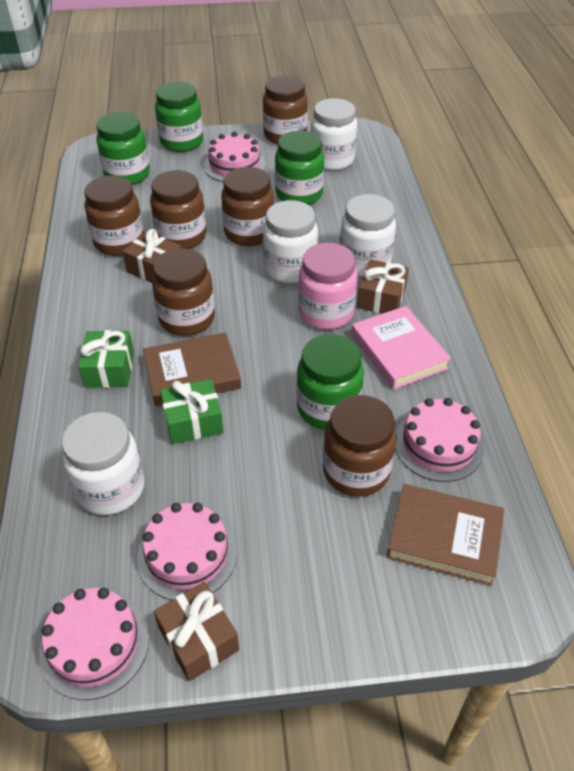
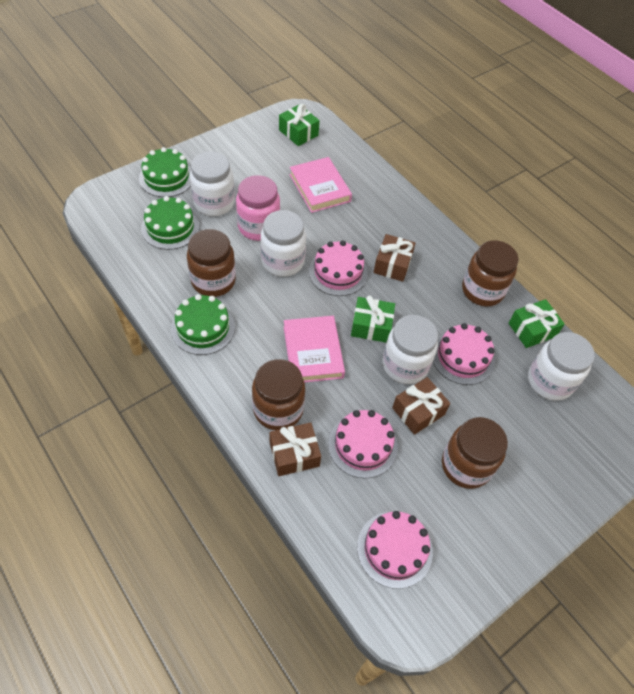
brown book: [143,332,241,406] [386,484,504,586] = 2 -> none = 0
brown jar: [84,176,144,256] [150,170,206,249] [152,248,215,336] [221,167,274,246] [263,75,308,144] [323,395,397,497] = 6 -> [187,229,236,297] [252,359,305,430] [442,417,508,489] [462,240,518,307] = 4
green cake: none = 0 -> [139,147,191,197] [141,196,199,250] [171,294,235,355] = 3
green gift: [78,330,134,388] [160,379,224,444] = 2 -> [279,104,320,146] [351,296,395,343] [509,299,565,348] = 3
green jar: [96,112,150,185] [155,82,203,152] [275,131,324,205] [296,334,364,430] = 4 -> none = 0
pink book: [351,306,451,390] = 1 -> [284,316,345,382] [289,157,352,213] = 2

